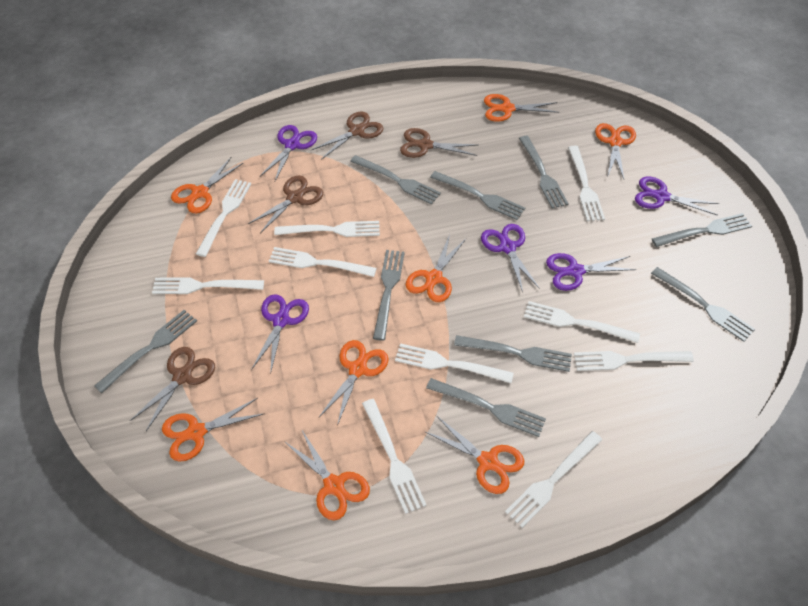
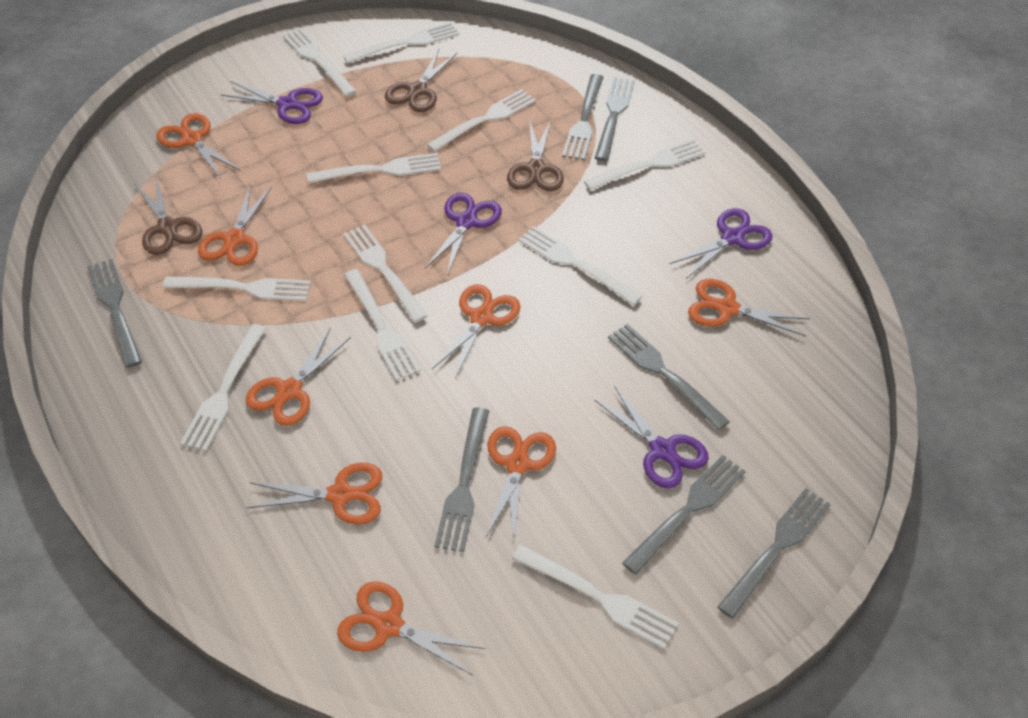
brown scissors: [130,347,215,431] [248,176,323,233] [311,112,383,160] [400,128,477,158] = 4 -> [134,177,202,255] [385,49,457,112] [507,119,564,191] = 3
grey fork: [94,310,197,393] [350,155,441,205] [373,250,405,341] [426,378,546,437] [430,171,525,220] [454,335,572,372] [519,136,569,209] [651,267,755,342] [652,213,752,247] = 9 -> [87,259,142,368] [434,408,489,552] [562,74,604,160] [595,77,635,161] [608,324,730,430] [622,455,746,575] [717,488,831,619] = 7
purple scissors: [251,294,309,374] [260,125,317,181] [481,224,540,292] [546,253,636,291] [635,177,720,216] = 5 -> [221,81,323,124] [425,193,502,275] [594,386,709,488] [670,208,773,279] = 4
white fork: [152,277,264,294] [196,179,251,257] [269,247,377,277] [274,221,380,237] [362,399,427,514] [395,343,514,383] [505,431,602,528] [524,301,640,343] [568,146,605,221] [574,351,694,371] = 10 -> [163,277,311,301] [180,324,266,451] [283,28,357,97] [306,153,441,183] [343,22,459,64] [343,224,428,323] [344,269,421,381] [427,89,536,152] [511,544,679,649] [518,226,642,305] [584,139,706,190] = 11

